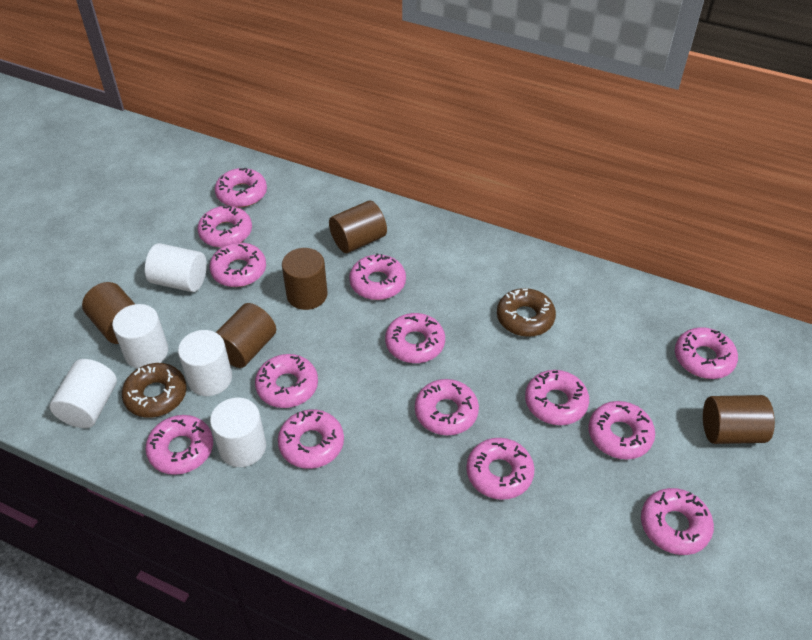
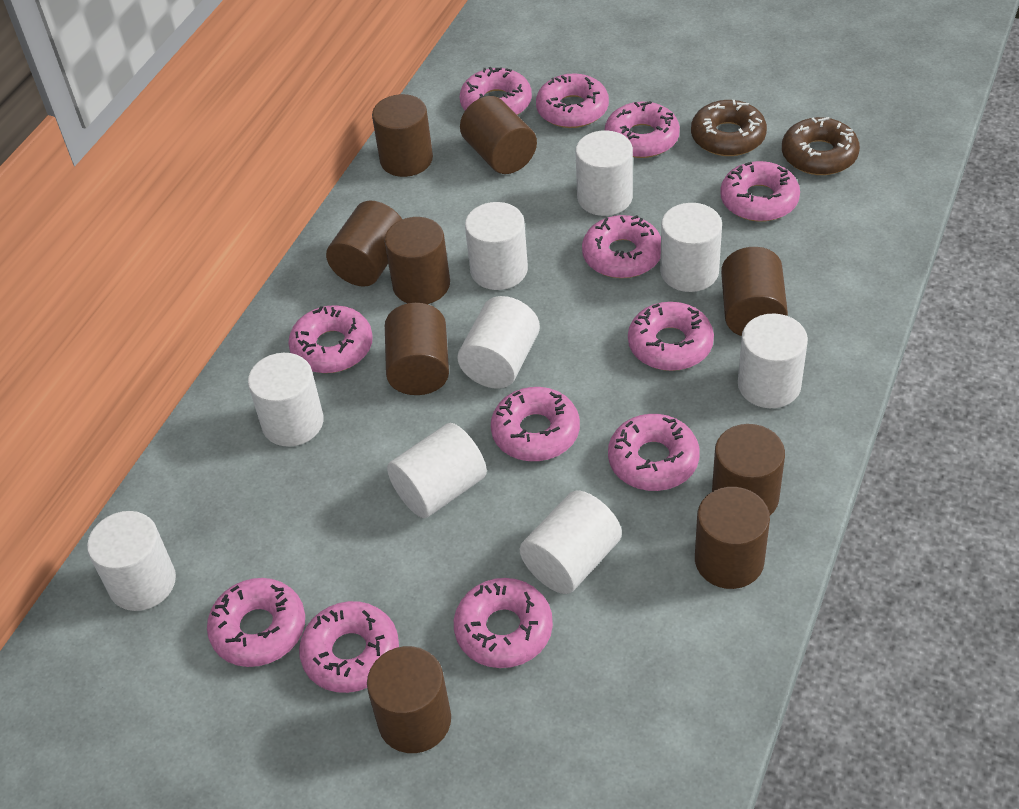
brown cylinder: [82,282,135,344] [216,303,276,368] [282,248,328,310] [329,201,387,253] [703,395,775,444] = 5 -> [326,200,402,287] [367,646,451,753] [372,94,433,177] [384,217,450,304] [385,303,449,395] [460,96,537,174] [695,487,770,589] [712,424,785,515] [721,247,788,336] = 9
pink donut: [145,415,213,475] [197,205,252,248] [209,243,266,287] [215,167,267,207] [255,354,318,408] [278,409,344,469] [349,253,406,300] [385,313,445,363] [415,379,479,435] [466,438,535,500] [525,370,589,425] [588,401,655,459] [641,488,714,555] [675,327,738,379] = 14 -> [207,578,305,667] [288,305,373,373] [299,601,399,693] [454,578,553,668] [460,67,532,115] [491,387,580,461] [536,73,609,128] [582,215,661,278] [605,101,680,158] [608,414,700,491] [628,302,714,371] [720,161,800,222] = 12
white cylinder: [50,359,117,428] [112,304,168,369] [145,243,207,292] [178,330,232,396] [210,398,266,467] = 5 -> [87,511,176,611] [248,353,324,447] [387,423,487,518] [457,296,540,389] [465,202,528,290] [520,491,622,594] [575,130,633,216] [660,203,722,292] [738,314,808,408] = 9

